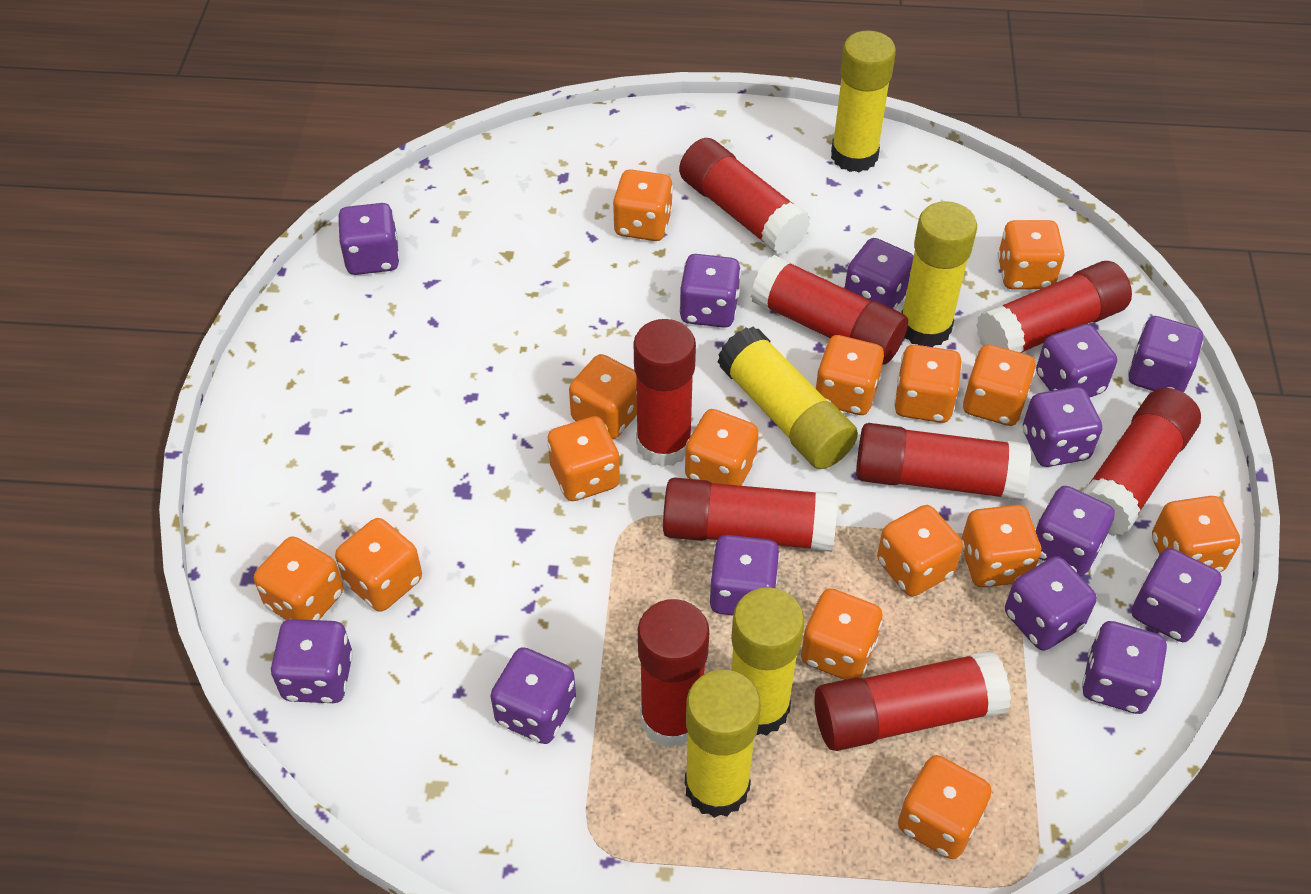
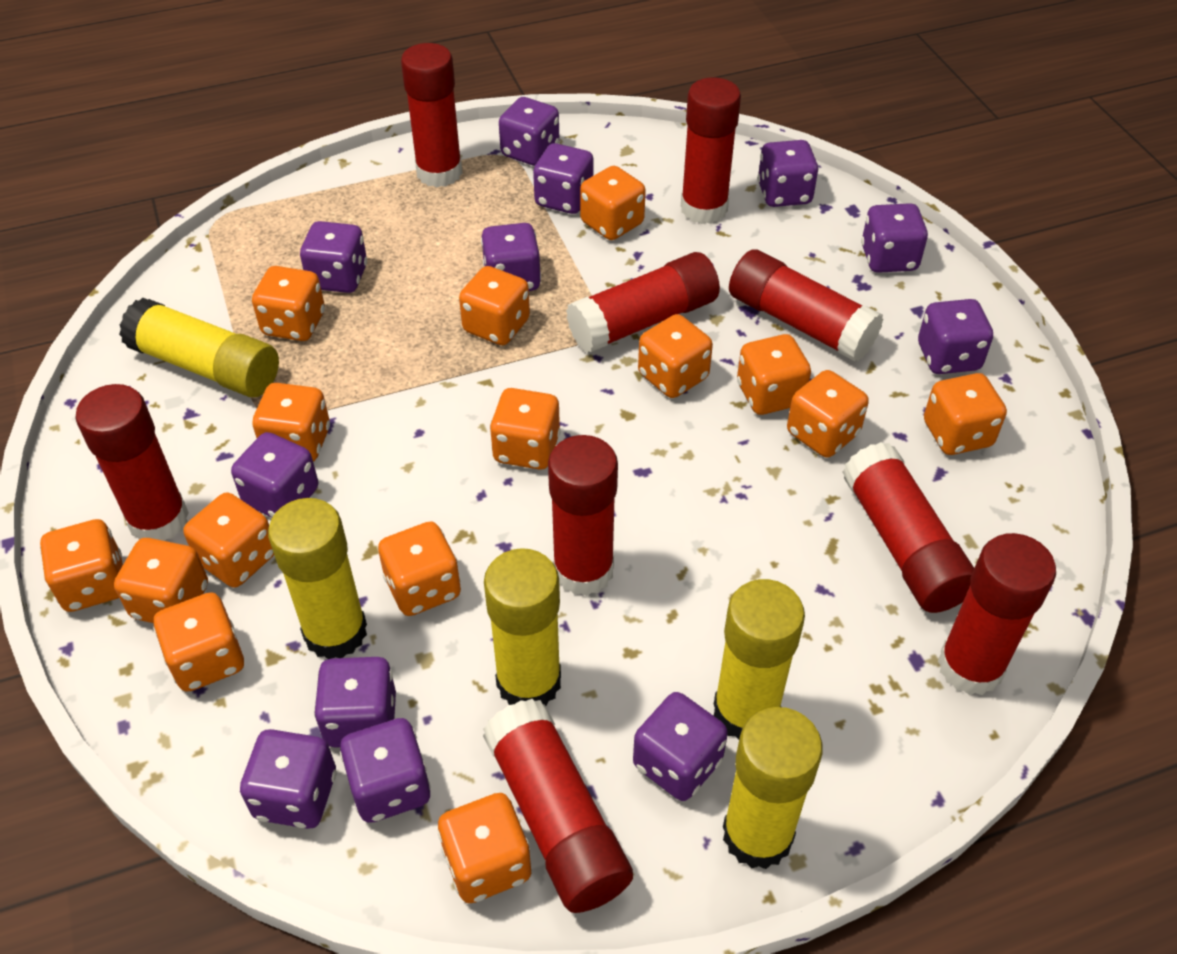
purple dice: [270,619,353,703] [338,203,400,275] [490,647,576,744] [679,254,741,328] [709,535,780,615] [845,238,914,310] [1005,556,1097,651] [1023,387,1102,467] [1035,486,1115,576] [1036,324,1117,398] [1082,621,1167,714] [1128,316,1203,392] [1132,548,1222,642] = 13 -> [231,432,318,517] [240,729,336,829] [300,221,367,293] [314,657,396,748] [340,718,431,823] [481,223,541,291] [499,97,560,166] [533,143,593,214] [633,692,728,801] [757,140,819,207] [861,203,928,273] [918,299,993,374] = 12

